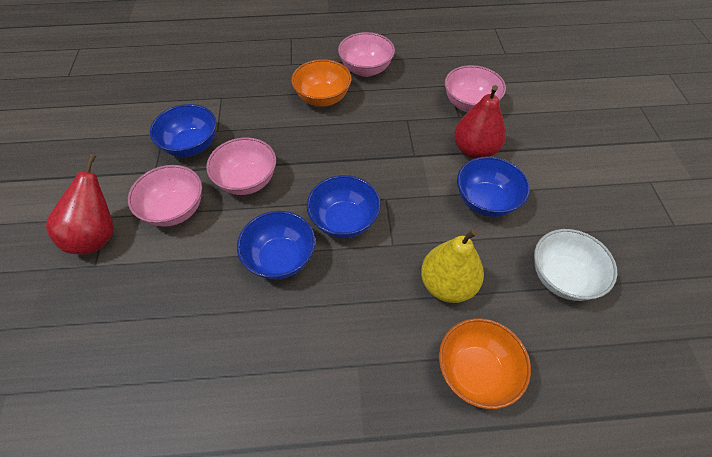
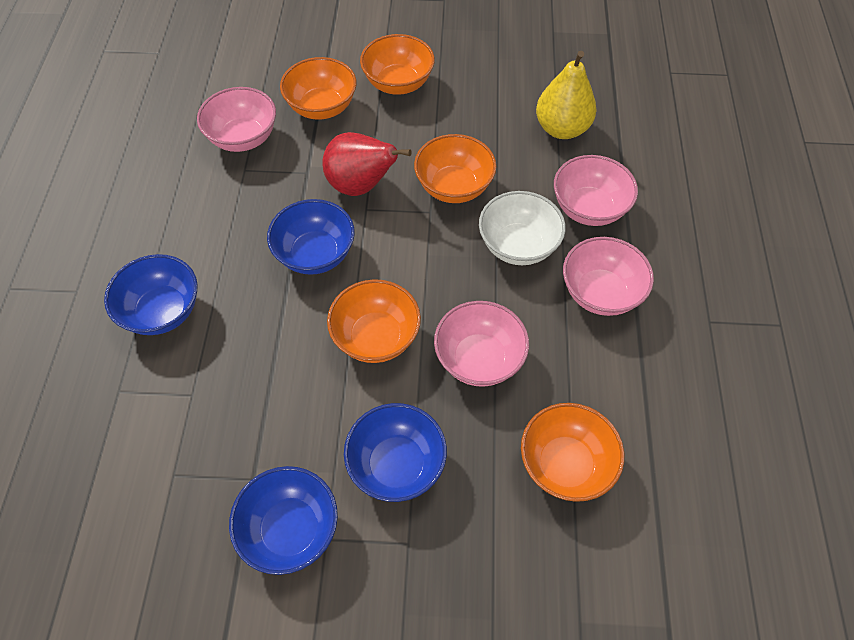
orange bowl: [291,59,351,107] [439,318,531,409] = 2 -> [280,57,356,120] [327,279,421,363] [360,34,435,95] [414,134,497,203] [521,403,624,502] = 5
red pear: [46,154,114,254] [454,85,506,159] = 2 -> [322,132,412,196] = 1

